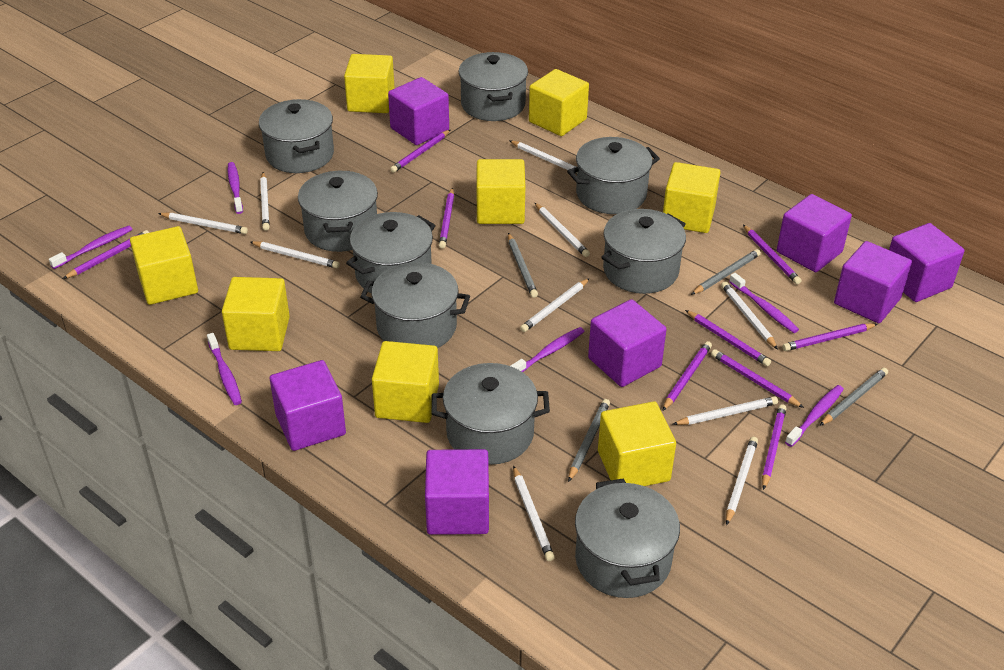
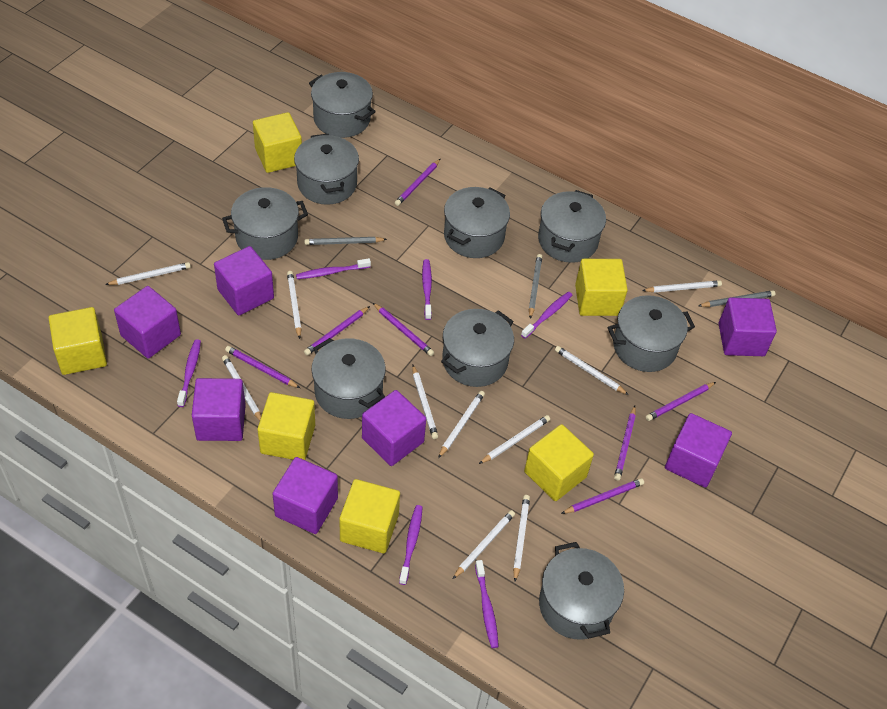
grey pencil: [508,233,538,298] [568,399,610,482] [691,249,761,295] [820,368,888,426] = 4 -> [304,237,387,245] [529,254,542,319] [698,290,775,307] = 3
purple pencil: [63,230,149,279] [390,130,450,173] [439,188,454,249] [662,341,712,411] [685,310,771,366] [711,349,804,408] [743,225,801,284] [762,404,786,490] [782,323,877,351] = 9 -> [225,346,300,388] [304,306,370,355] [373,303,434,356] [395,159,441,206] [561,478,644,514] [614,406,636,480] [646,382,716,421] = 7
yellow cube: [130,226,198,305] [222,277,290,351] [344,54,395,113] [372,341,439,423] [477,159,525,224] [529,69,589,136] [598,401,676,486] [663,162,721,233] = 8 -> [49,307,107,375] [253,112,302,173] [257,392,315,460] [339,479,400,553] [524,424,594,501] [575,259,628,316] = 6

